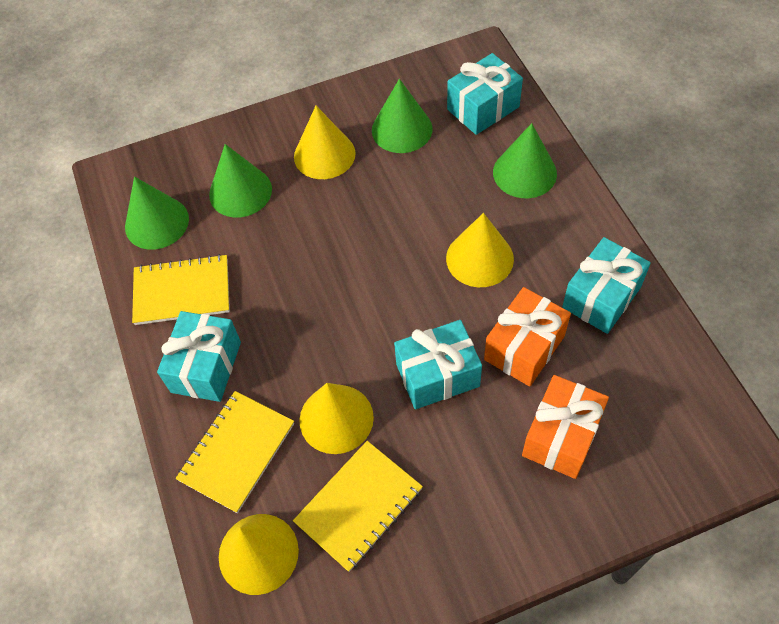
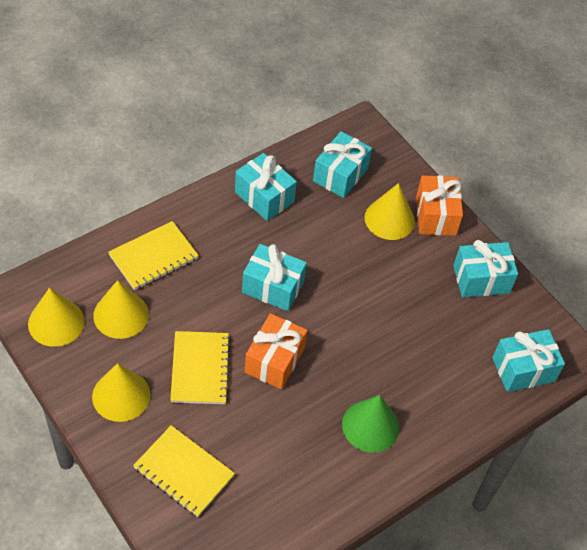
green cone: [125,177,189,250] [209,144,272,218] [372,79,433,153] [493,123,557,198] = 4 -> [342,395,399,453] = 1
turquoise gift: [157,311,241,402] [394,320,482,409] [447,53,523,135] [562,237,651,334] = 4 -> [235,153,297,221] [242,244,307,311] [313,131,372,198] [453,240,518,298] [492,329,565,392] = 5

